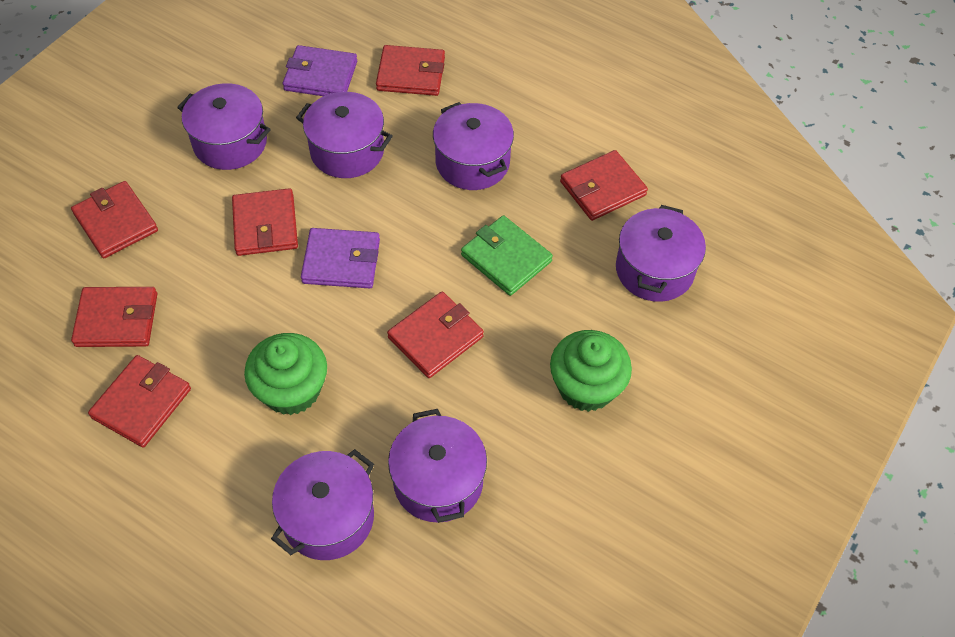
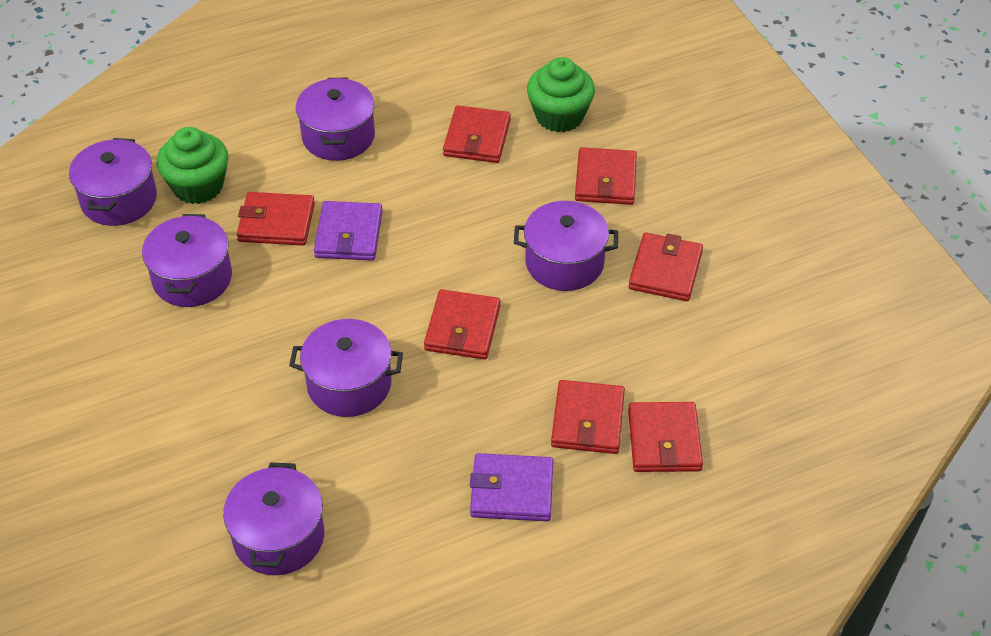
green wallet: [461,215,553,296] = 1 -> none = 0

